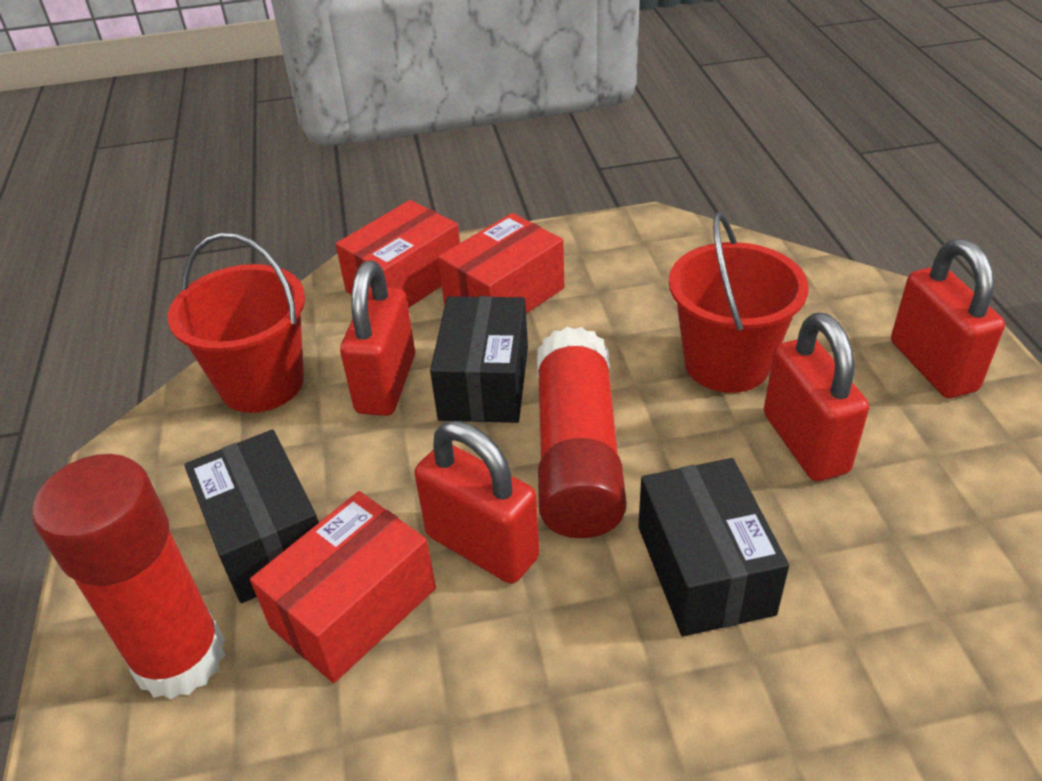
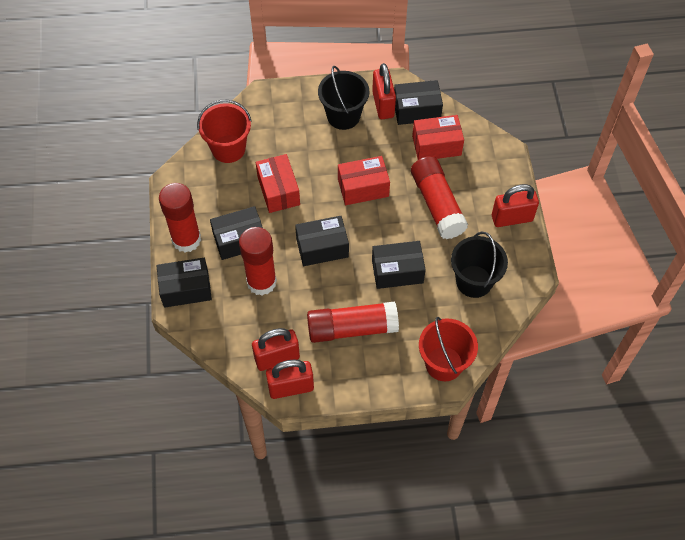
black box: [184,430,319,603] [430,296,528,423] [638,458,789,636] = 3 -> [156,258,212,308] [210,206,263,260] [295,216,349,266] [372,241,426,289] [394,80,443,125] = 5
black bucket: none = 0 -> [318,66,369,130] [451,232,508,298] = 2
red glue stick: [32,454,225,700] [537,327,626,538] = 2 -> [159,183,201,253] [239,227,277,296] [307,302,399,343] [411,156,468,239] = 4

